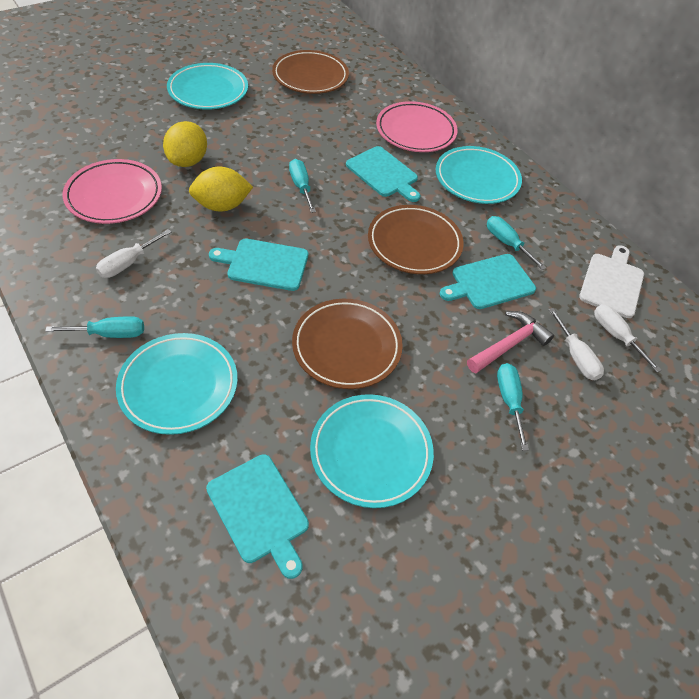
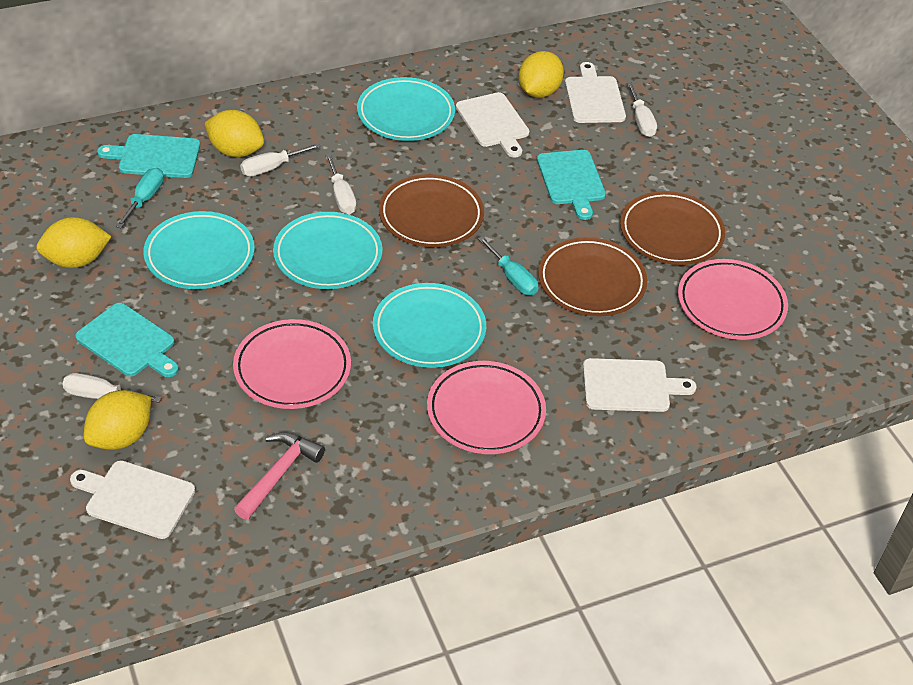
pink plate: [63,159,162,224] [376,101,458,152] = 2 -> [233,319,351,409] [427,361,546,454] [678,259,788,340] = 3
turquoise cutting board: [206,454,309,579] [209,239,308,291] [346,146,421,202] [440,254,536,309] = 4 -> [75,303,179,377] [97,134,200,178] [537,150,606,220] = 3
turquoise screwdriver: [45,316,144,338] [289,159,316,213] [487,216,547,270] [497,363,529,451] = 4 -> [116,168,164,228] [478,236,538,295] = 2
white cutting board: [579,245,644,318] = 1 -> [70,460,195,539] [456,92,529,158] [565,62,626,123] [583,358,697,412] = 4
white screwdriver: [96,229,172,278] [548,308,604,381] [594,304,662,373] = 3 -> [62,373,161,403] [240,143,321,176] [325,154,356,214] [627,82,657,137] = 4
yellow lemon: [163,121,207,167] [189,166,253,211] = 2 -> [36,217,112,268] [83,390,151,450] [204,110,264,157] [519,51,564,98] = 4

